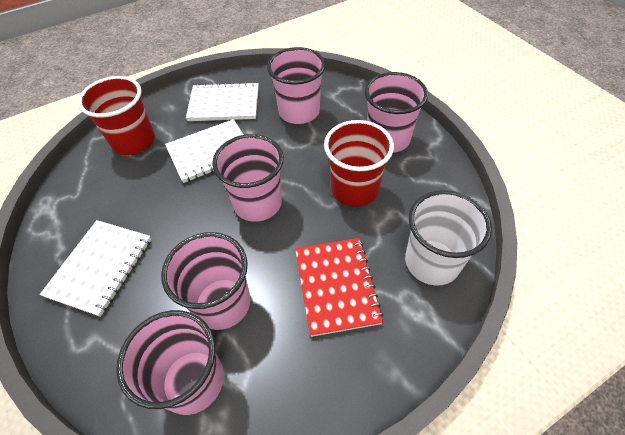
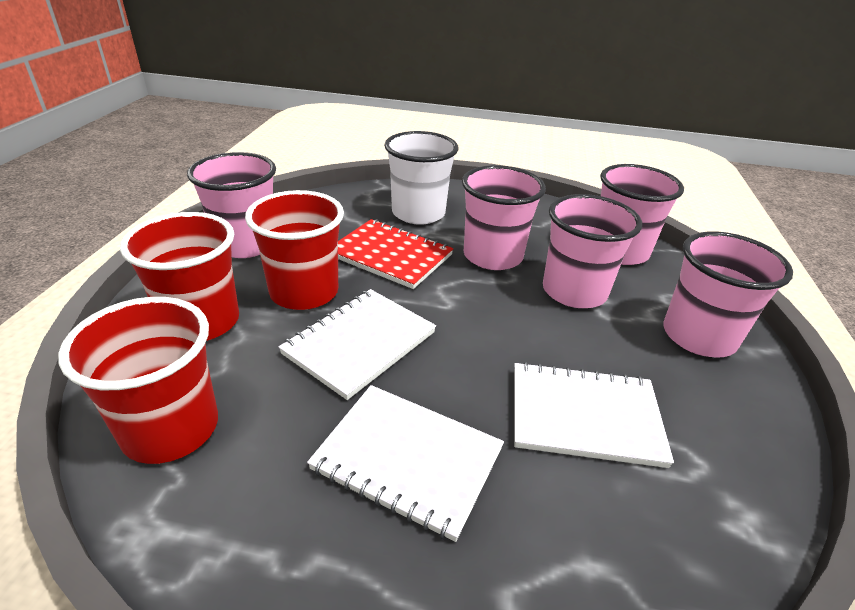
red cup: [78,76,155,155] [324,120,394,207] = 2 -> [58,297,218,464] [120,212,239,341] [245,190,344,310] = 3

